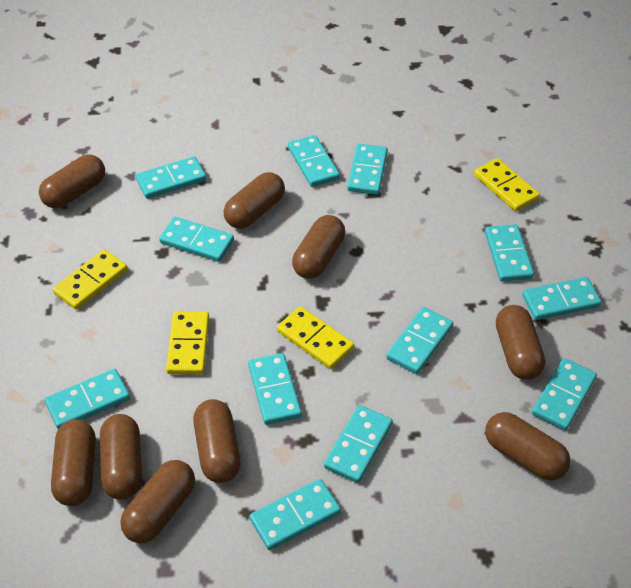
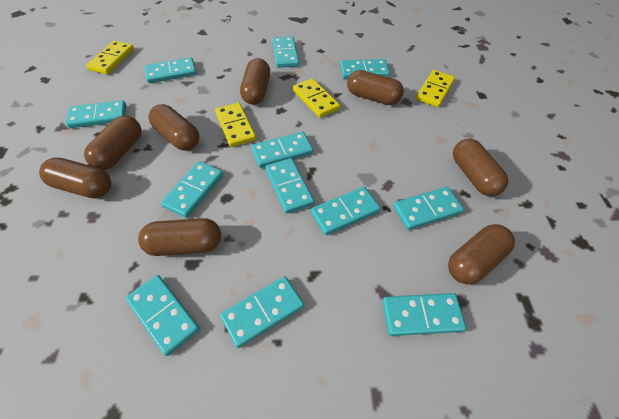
brown capsule: [39,154,105,209] [51,419,96,506] [100,414,142,500] [120,460,195,543] [193,399,241,483] [224,172,285,229] [292,215,345,279] [485,412,571,480] [496,305,546,380] = 9 -> [39,158,111,198] [84,116,142,170] [138,218,221,256] [148,104,199,151] [240,58,270,105] [347,70,404,105] [448,224,515,284] [453,139,508,196] = 8

